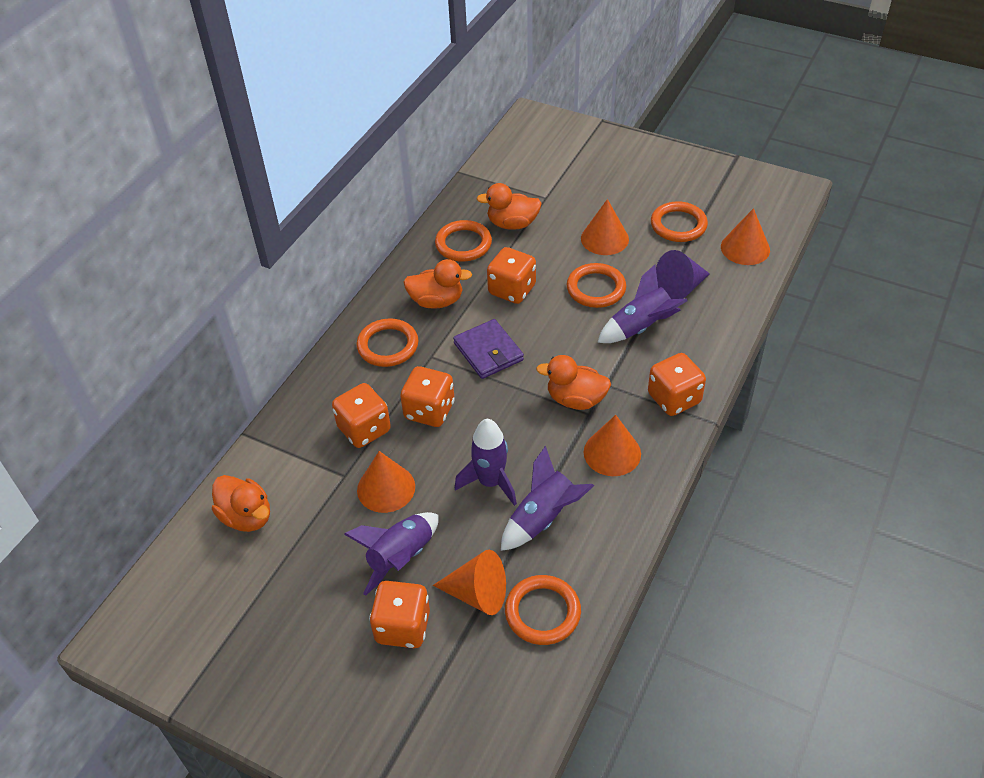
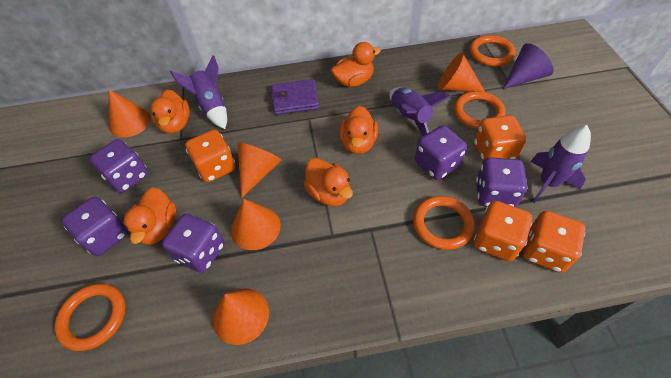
orange dice: [332,383,391,448] [369,581,430,648] [400,366,455,427] [487,247,536,304] [648,353,706,416] = 5 -> [185,130,235,182] [474,115,526,161] [474,201,532,261] [523,211,585,273] = 4
orange duck: [212,475,270,532] [404,259,472,309] [477,183,542,230] [536,355,611,410] = 4 -> [124,187,176,245] [150,89,190,134] [304,158,353,206] [331,42,381,87] [339,106,378,154] = 5
orange ring: [356,319,419,367] [435,220,492,262] [505,575,581,645] [566,263,626,308] [651,201,708,242] = 5 -> [54,284,126,351] [413,196,475,250] [454,91,506,129] [469,35,516,67] = 4
purple dice: none = 0 -> [62,197,128,256] [89,139,148,193] [162,214,224,273] [415,125,467,180] [476,157,528,207] = 5
purple rocket: [344,512,439,596] [455,419,517,506] [501,446,594,551] [597,265,688,343] = 4 -> [170,55,227,129] [389,88,451,136] [530,125,591,203] = 3

